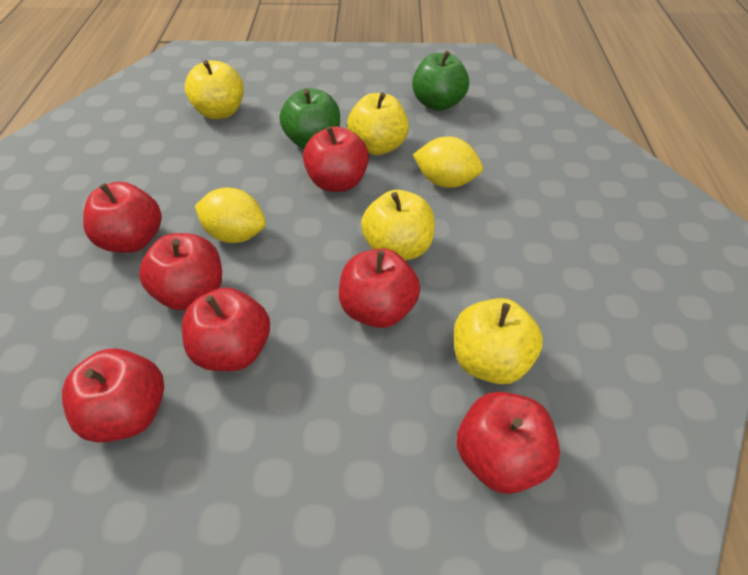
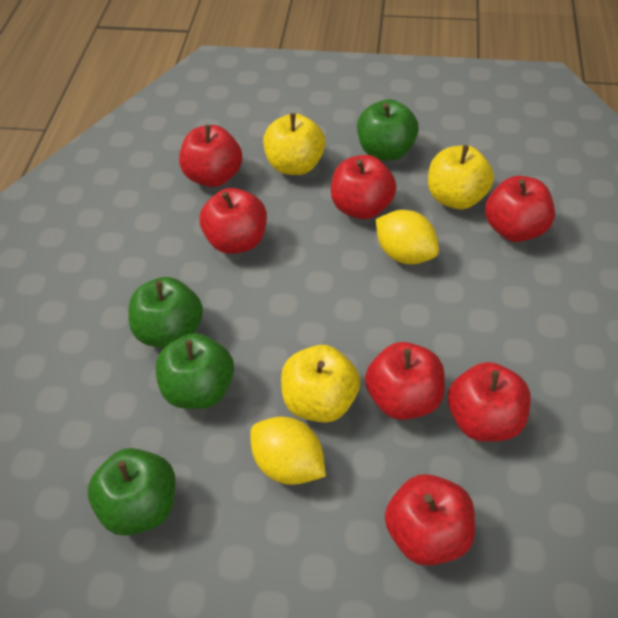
green apple: [280,88,340,149] [412,51,469,111] = 2 -> [88,448,176,536] [128,277,203,348] [155,333,234,409] [357,99,419,161] = 4
yellow apple: [185,60,244,119] [347,93,409,155] [361,190,435,261] [454,298,543,384] = 4 -> [263,113,325,175] [281,345,360,423] [428,145,494,209] = 3

